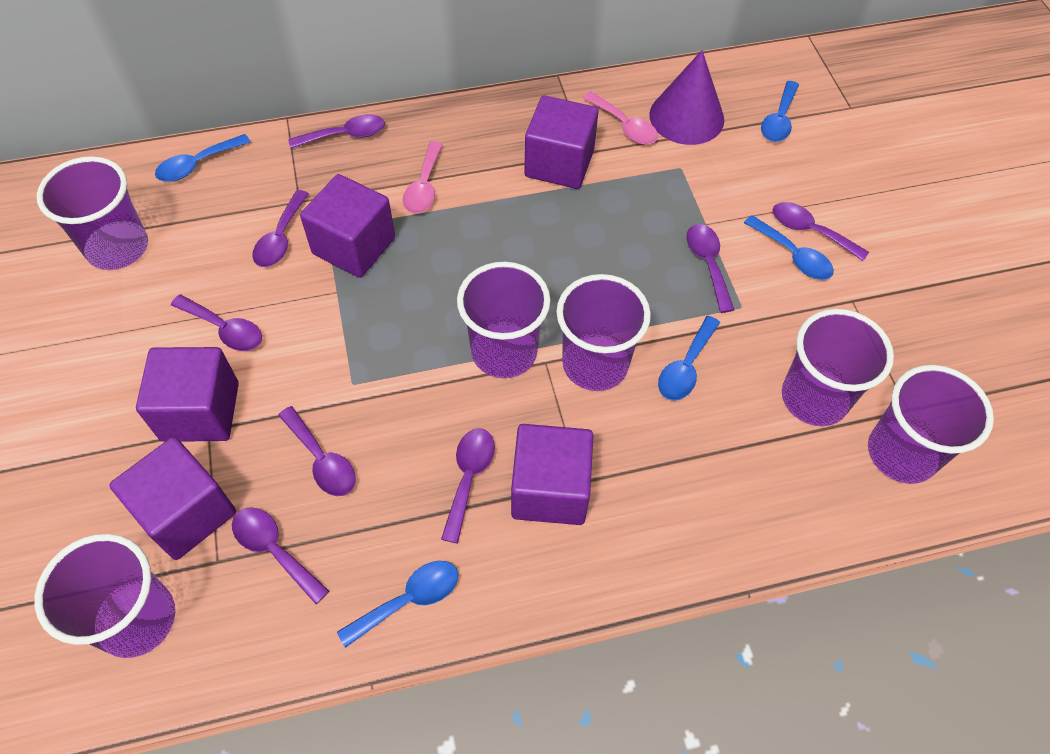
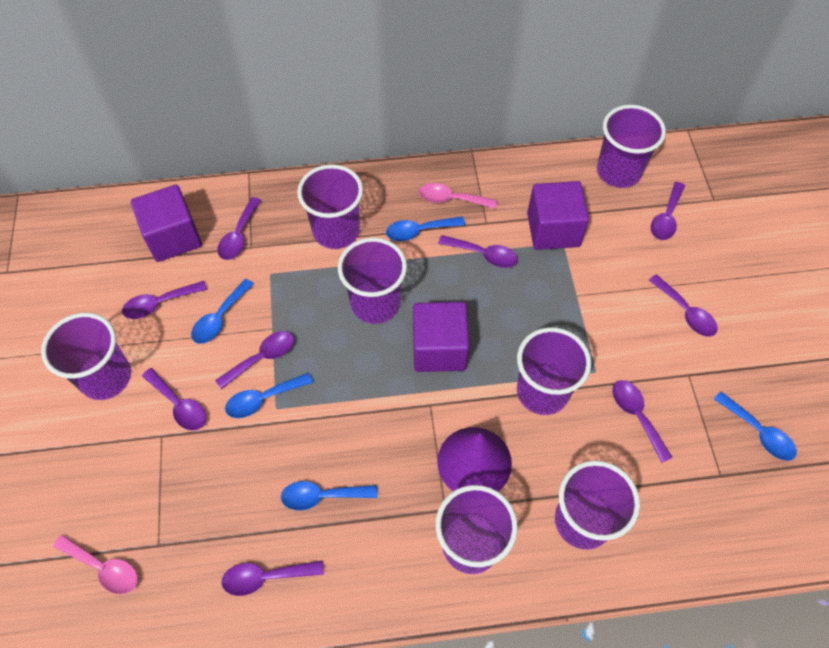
purple cube: [109,437,236,560] [136,347,239,442] [300,174,395,278] [511,424,594,525] [524,95,598,189] = 5 -> [131,185,202,262] [413,302,470,372] [527,181,589,250] = 3
purple cup: [35,534,175,658] [37,156,148,270] [457,262,550,378] [556,274,651,391] [782,309,894,426] [868,365,994,484] = 6 -> [41,313,131,400] [297,164,363,249] [338,238,407,324] [435,485,518,574] [517,327,591,415] [555,460,640,550] [597,105,666,188] = 7
purple spoon: [171,295,262,351] [232,507,329,604] [252,190,309,267] [278,406,356,496] [288,114,385,149] [441,428,495,543] [686,224,734,313] [773,202,869,261] = 8 -> [122,281,207,319] [142,368,206,431] [215,331,294,389] [217,197,261,260] [221,561,324,596] [438,235,518,268] [612,380,673,463] [649,274,718,337] [651,182,685,240] = 9

